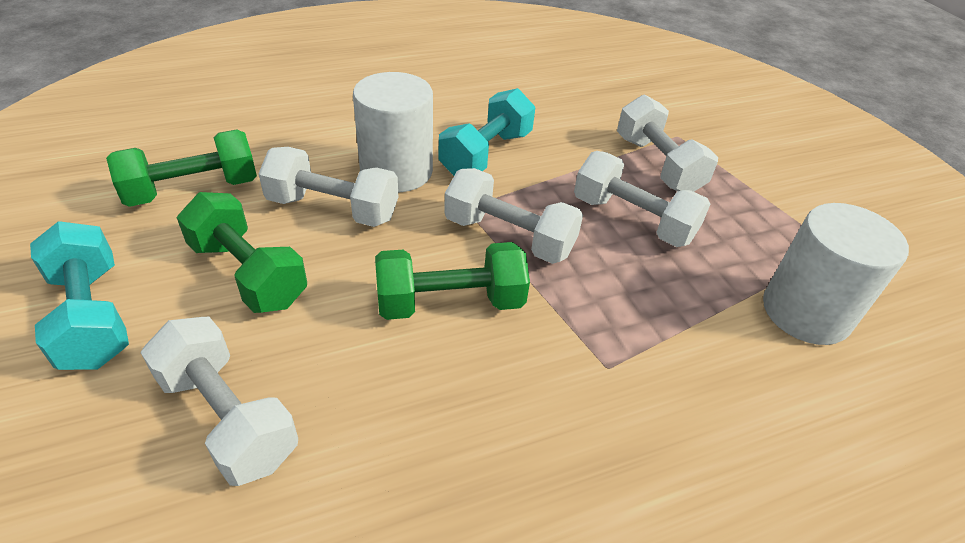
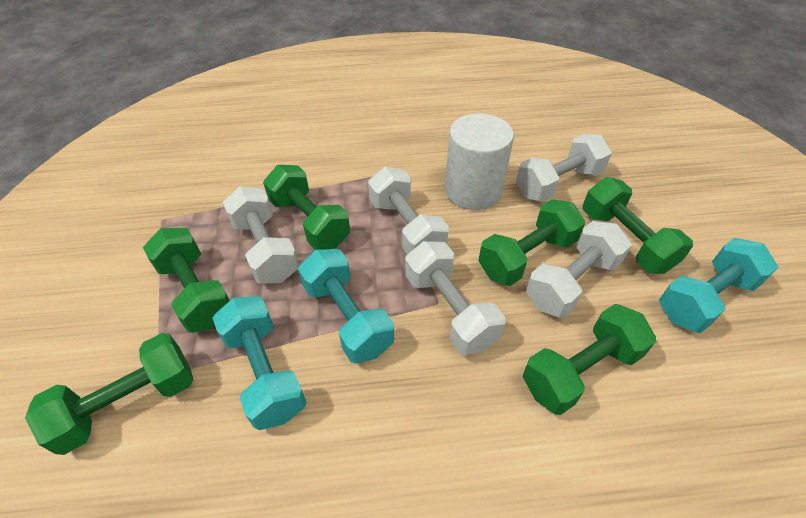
green dumbbell: [106,129,257,207] [177,192,307,313] [375,242,530,320] = 3 -> [25,333,193,455] [143,228,230,333] [263,165,350,250] [478,199,585,286] [523,304,656,415] [583,177,693,274] = 6
turquoise dumbbell: [30,221,129,370] [438,88,536,176] = 2 -> [213,296,307,430] [298,249,394,364] [659,238,778,333] = 3
white cylinder: [353,72,433,192] [763,203,909,345] = 2 -> [445,113,514,210] = 1

